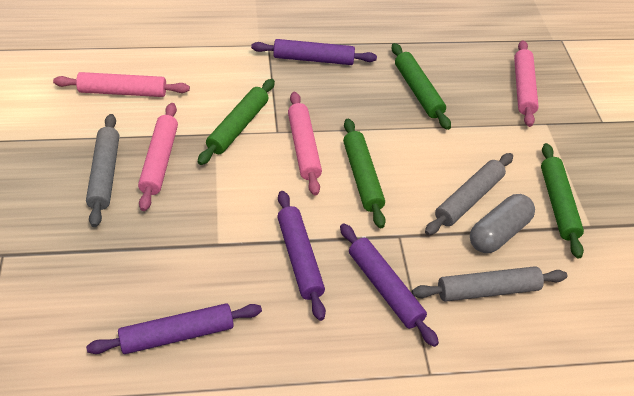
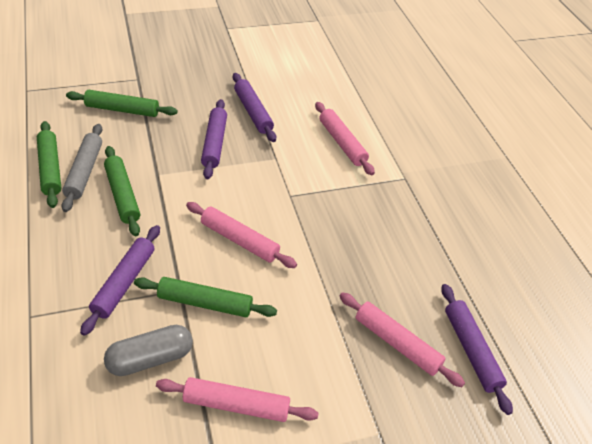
grey rolling pin: [86,114,119,227] [412,266,568,302] [425,153,513,235] = 3 -> [61,124,102,212] = 1

